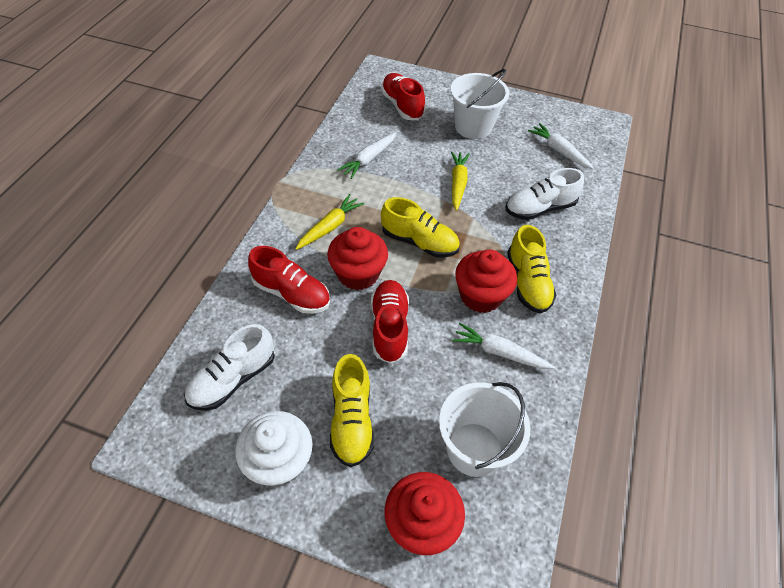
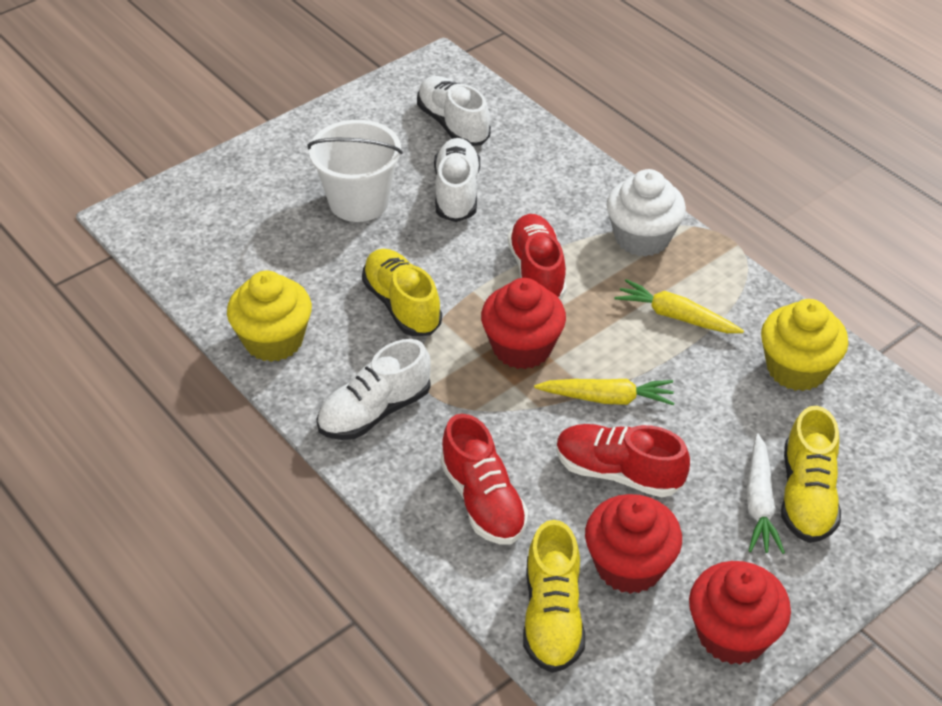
white bucket: [439,382,530,477] [450,69,509,139] = 2 -> [307,120,403,222] = 1
white carrot: [337,133,396,179] [452,323,555,369] [528,123,594,169] = 3 -> [746,433,785,554] = 1
white shoe: [184,324,275,411] [506,168,584,220] = 2 -> [316,339,431,440] [417,76,491,146] [434,138,480,222] = 3
yellow cupcake: none = 0 -> [227,271,312,362] [761,299,848,391] = 2

